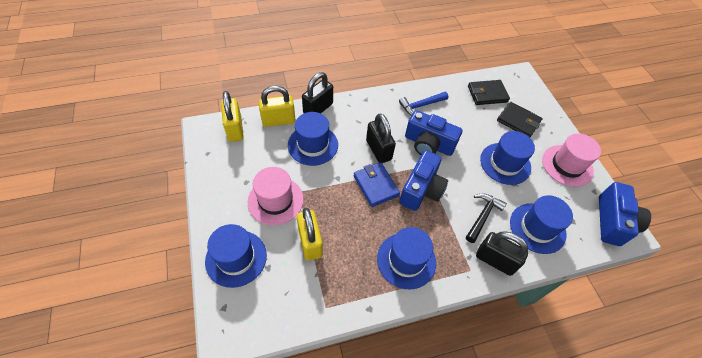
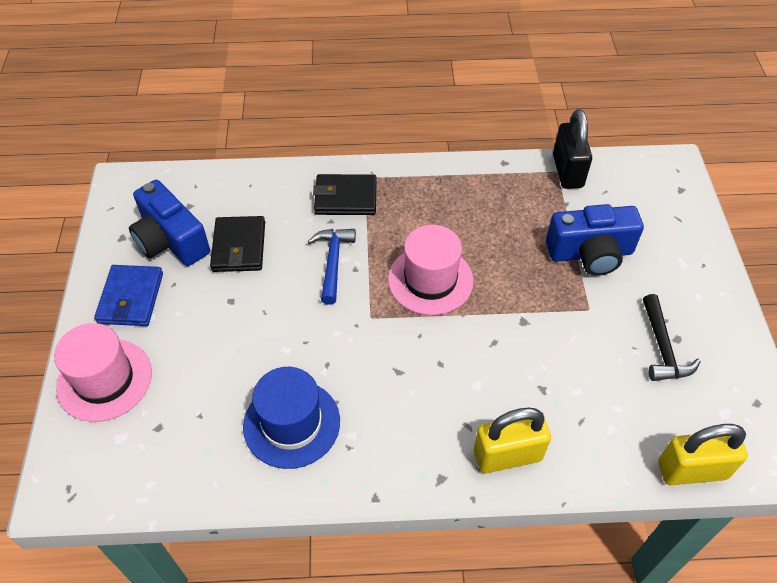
black padlock: [302,72,333,113] [366,113,396,163] [476,231,528,276] = 3 -> [553,109,592,189] = 1
blue camera: [399,150,448,211] [405,110,462,156] [599,182,651,246] = 3 -> [129,180,210,266] [546,204,644,276] = 2
blue hat: [205,224,267,288] [288,112,338,166] [377,227,436,289] [480,131,535,185] [510,195,573,254] = 5 -> [243,367,340,469] = 1
yellow padlock: [221,91,244,142] [258,86,295,127] [297,208,323,261] = 3 -> [474,407,551,473] [658,424,748,485] = 2

